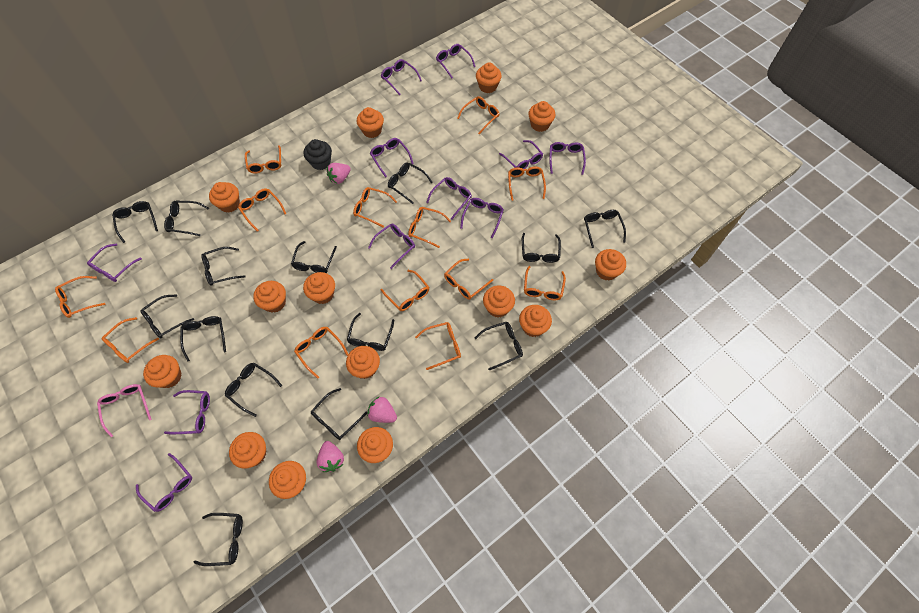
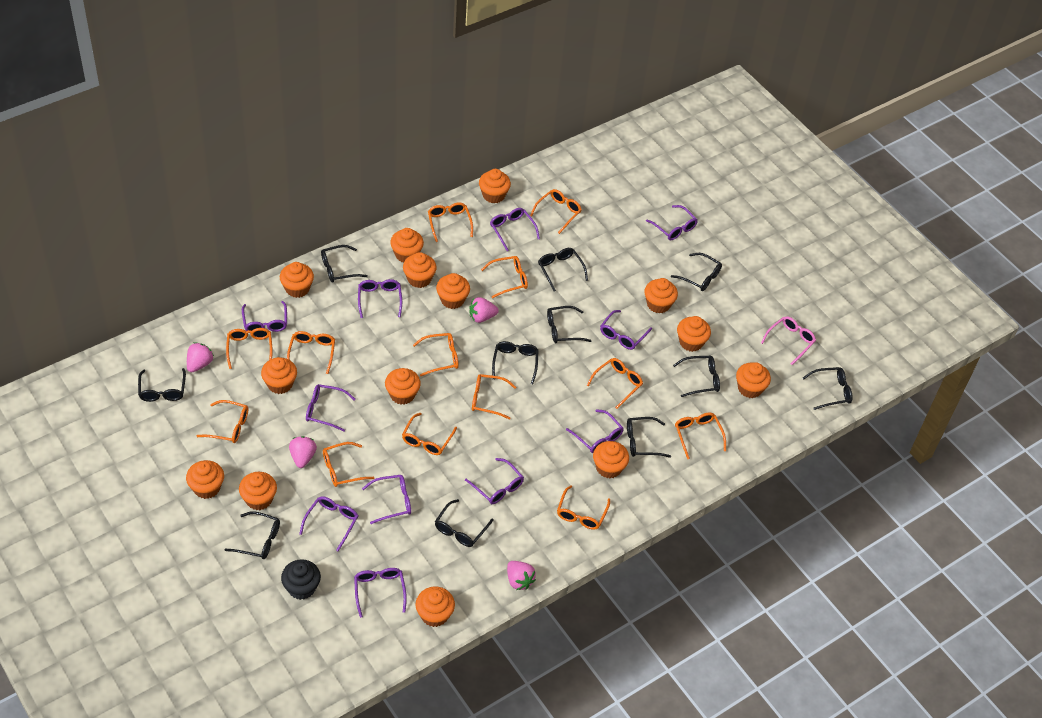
black glasses: [112,201,158,243] [140,294,194,338] [164,201,209,236] [180,316,226,361] [193,513,243,566] [201,247,246,286] [225,363,282,417] [291,241,337,273] [311,388,367,440] [347,313,394,351] [388,163,433,204] [475,322,523,370] [522,233,561,263] [584,210,626,248] = 14 -> [138,368,186,402] [225,511,280,559] [321,245,368,283] [435,499,493,547] [492,341,539,384] [538,248,588,292] [547,306,591,343] [627,417,671,458] [671,253,722,291] [673,356,720,397] [803,367,853,410] = 11
pink strawberry: [316,441,344,472] [327,163,351,184] [367,396,397,423] = 3 -> [187,343,214,372] [289,436,317,468] [469,297,499,323] [507,561,536,590] = 4

